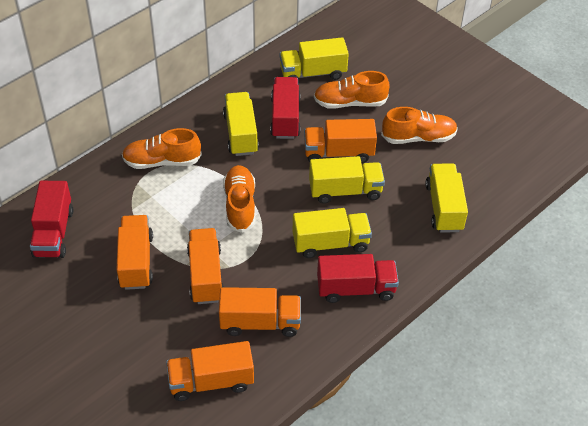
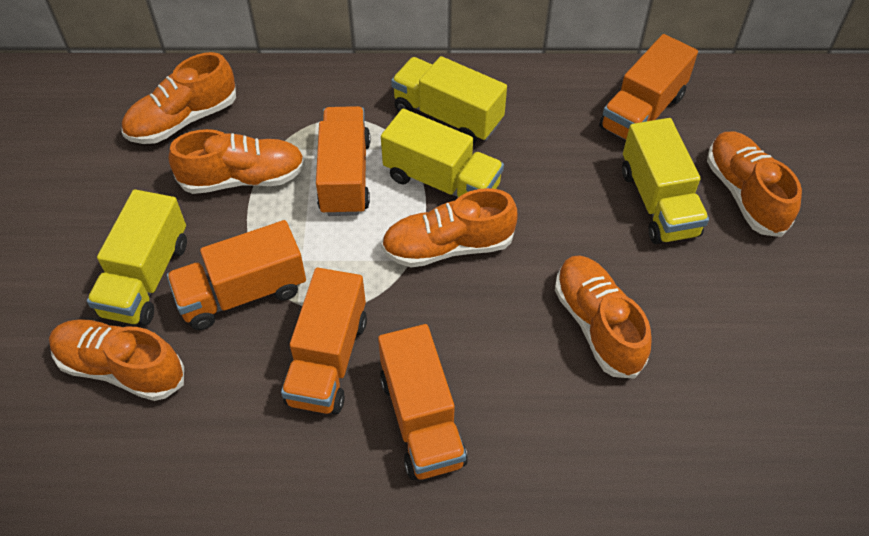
orange shoe: [122,128,202,169] [223,165,255,233] [314,71,390,109] [381,107,458,144] = 4 -> [49,319,184,401] [122,52,236,144] [169,129,305,194] [381,188,518,267] [555,255,652,379] [707,131,802,237] = 6
red truck: [30,181,73,258] [270,77,301,139] [317,254,399,303] = 3 -> none = 0
yellow truck: [223,92,259,156] [280,37,349,80] [292,208,372,258] [309,156,385,204] [426,163,468,233] = 5 -> [87,189,187,326] [381,109,504,197] [391,56,507,144] [622,118,709,244] = 4

